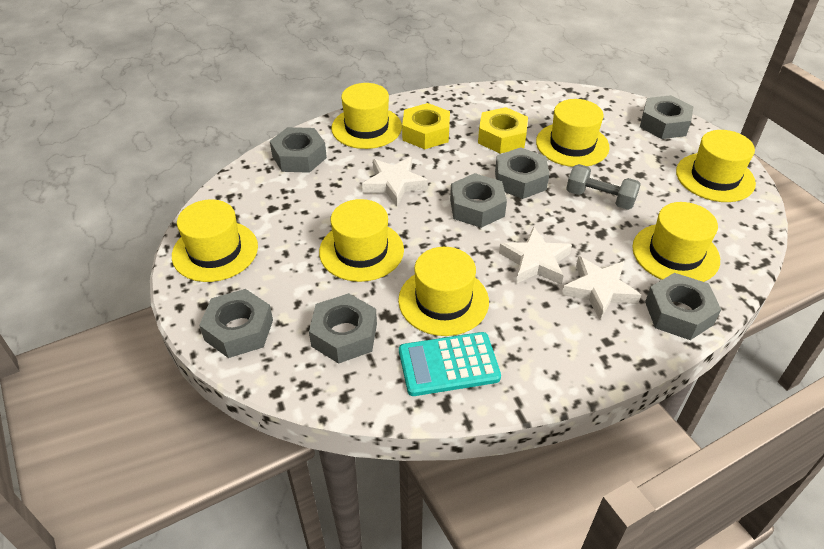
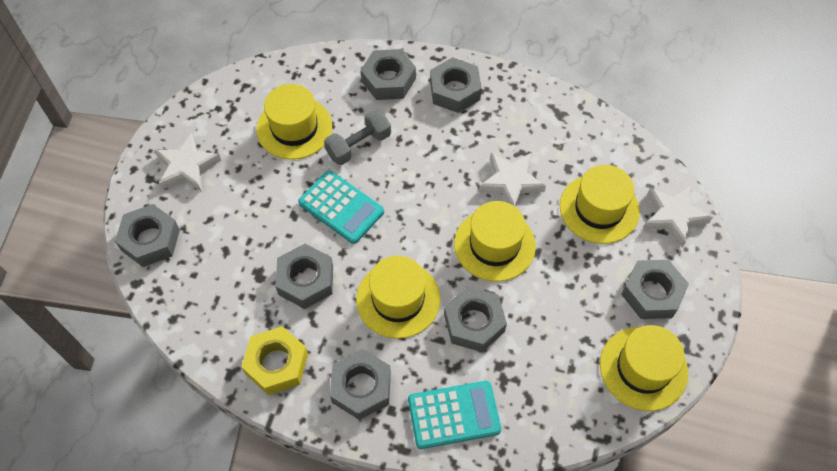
turquoise calculator: [399,332,501,396] = 1 -> [298,170,384,244] [408,381,501,449] = 2
yellow hat: [172,199,258,282] [319,199,404,282] [331,83,402,149] [398,247,489,336] [536,99,610,167] [632,202,720,282] [676,130,756,202] = 7 -> [257,84,332,160] [356,255,440,339] [454,201,536,282] [560,165,640,244] [600,325,688,411] = 5
yellow nut: [402,103,450,149] [478,107,528,154] = 2 -> [241,326,308,395] = 1

